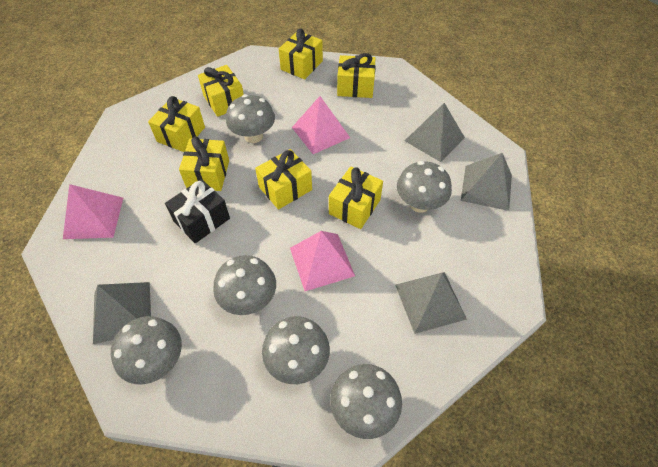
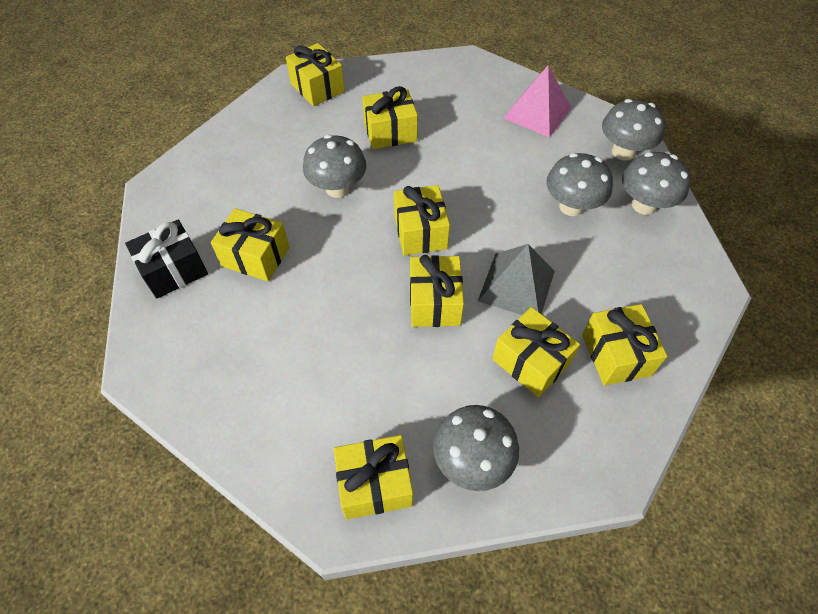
grey mushroom: [111,316,182,384] [213,255,276,315] [226,94,275,143] [262,316,330,384] [330,364,402,439] [397,161,452,213] = 6 -> [303,135,366,198] [433,405,519,491] [546,153,613,216] [602,99,665,161] [622,152,690,215] = 5
grey pyramid: [93,282,151,344] [395,272,467,334] [405,103,465,162] [461,153,512,211] = 4 -> [478,244,555,315] = 1
pink pyramid: [63,184,123,239] [290,231,355,291] [292,96,350,154] = 3 -> [503,65,571,137] = 1
yellow gift: [148,96,205,152] [179,136,229,191] [198,65,244,117] [255,149,312,210] [279,28,323,79] [329,166,383,229] [337,53,376,98] = 7 -> [211,208,289,281] [286,43,345,106] [334,435,413,519] [362,86,418,149] [394,185,450,256] [410,255,464,327] [492,307,580,397] [582,304,667,386] = 8

